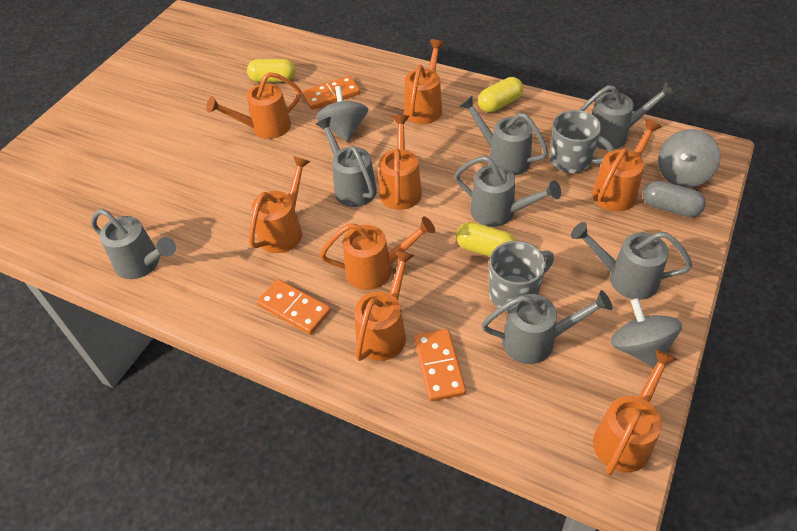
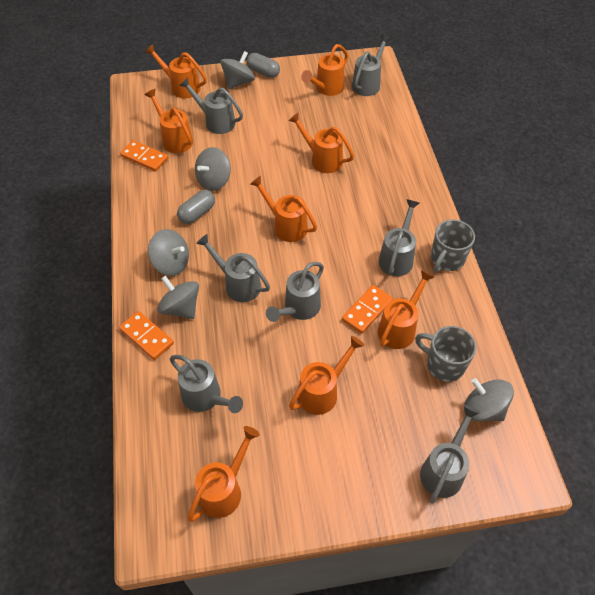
grey capsule: [643,180,706,217] = 1 -> [177,190,215,224] [246,53,280,78] = 2
grey spinning top: [316,86,368,142] [611,298,682,368] [658,129,720,188] = 3 -> [148,229,189,276] [157,276,199,319] [195,147,231,191] [220,51,255,89] [464,378,514,421] = 5
yellow capsule: [247,59,296,82] [456,222,516,257] [478,77,523,112] = 3 -> none = 0

